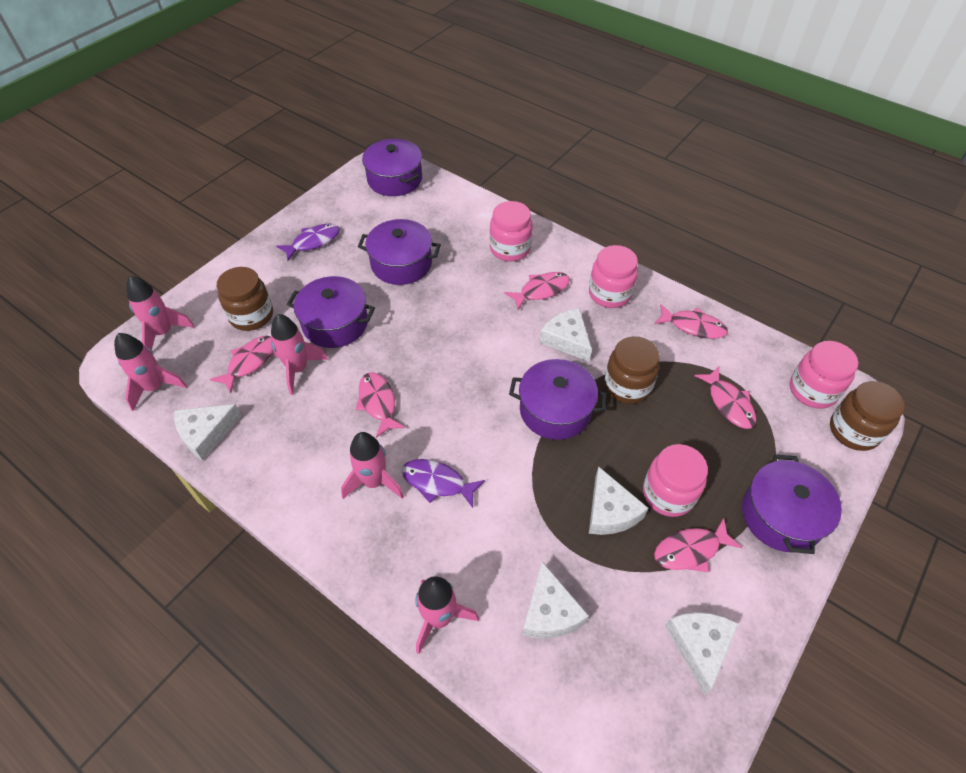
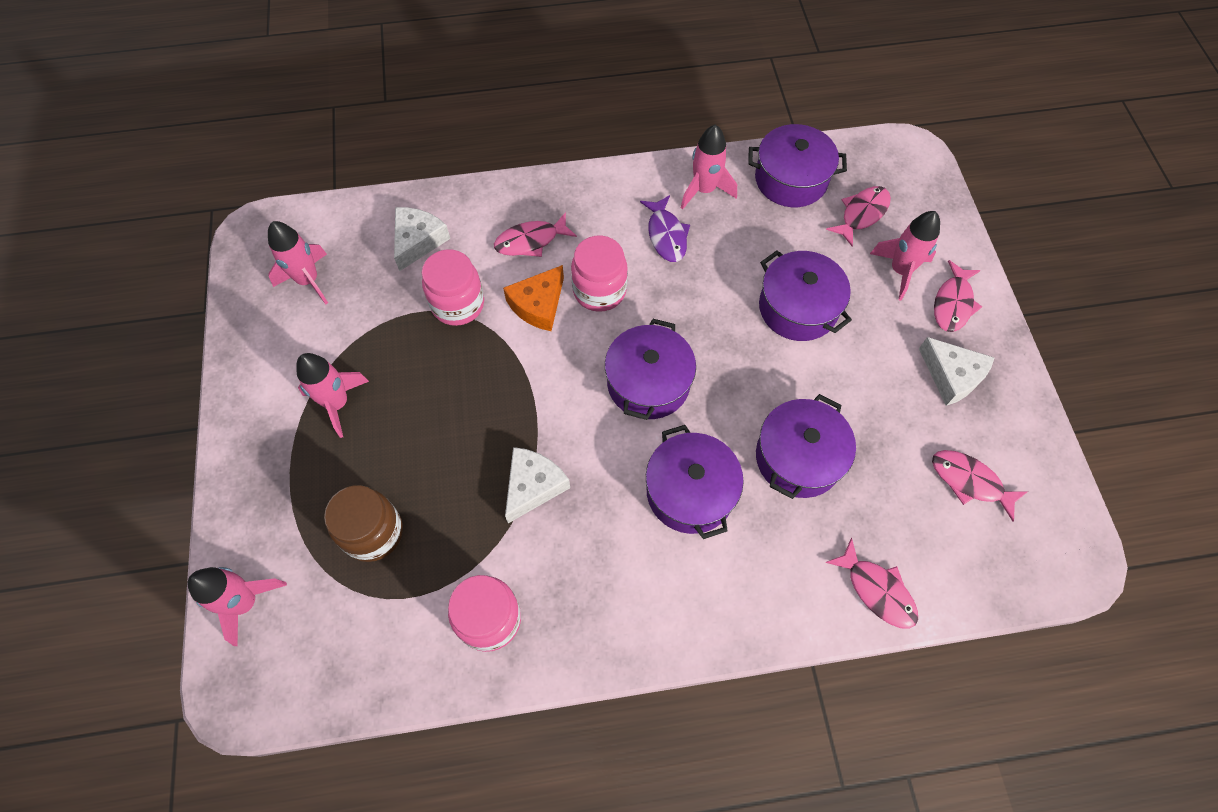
brown jar: [217,267,273,331] [604,336,660,404] [830,381,905,451] = 3 -> [324,485,403,562] = 1
orange cheese: none = 0 -> [503,265,564,331] = 1
pink fish: [210,336,273,393] [356,372,405,438] [504,272,570,310] [654,304,728,339] [654,518,742,572] [694,367,756,429] = 6 -> [494,212,577,257] [825,538,918,629] [826,186,891,246] [932,450,1027,522] [934,260,982,332] = 5
pink jar: [489,201,533,262] [589,245,638,308] [643,444,708,517] [790,341,859,409] = 4 -> [422,249,484,326] [448,575,521,652] [571,236,628,312] = 3
purple fish: [276,224,340,261] [402,459,485,508] = 2 -> [640,195,690,262] = 1
white cheese: [174,404,242,461] [522,561,589,638] [539,308,592,361] [589,466,648,535] [665,612,739,695] = 5 -> [394,207,450,271] [505,447,570,523] [919,337,994,406] = 3

